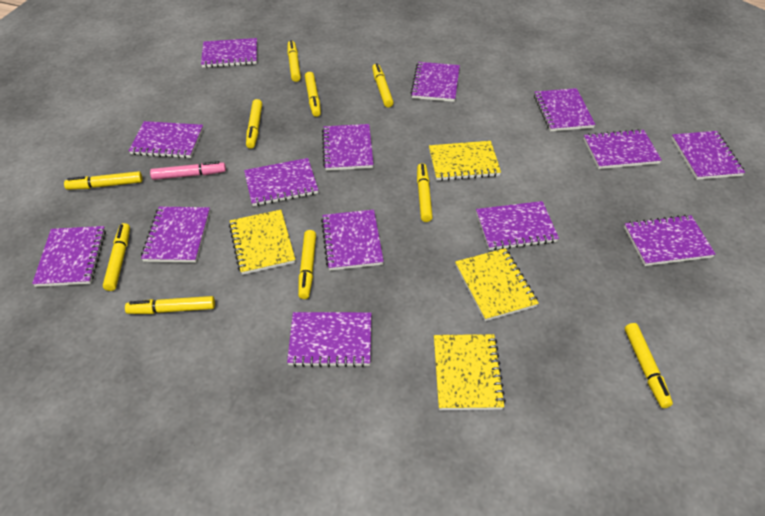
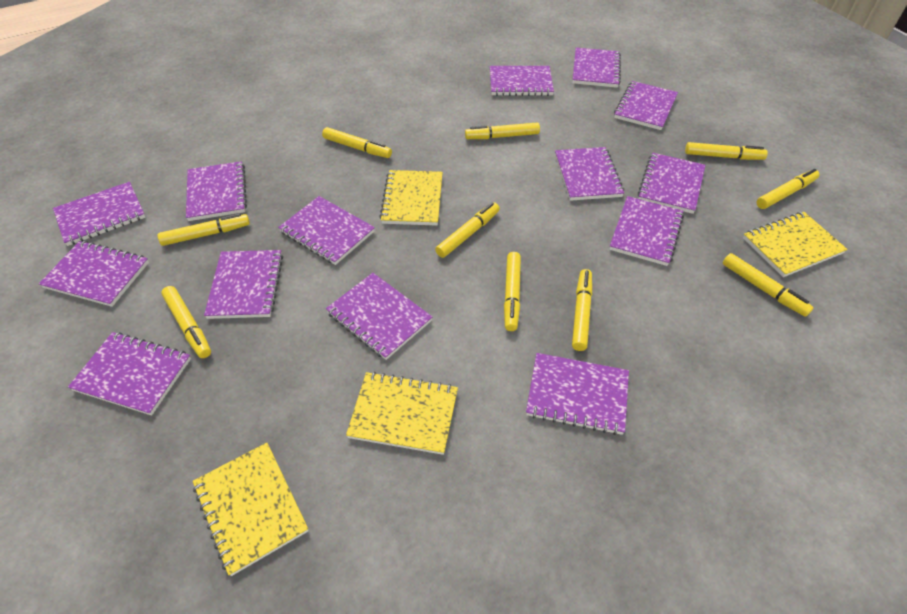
pink marker: [150,161,226,180] = 1 -> none = 0

